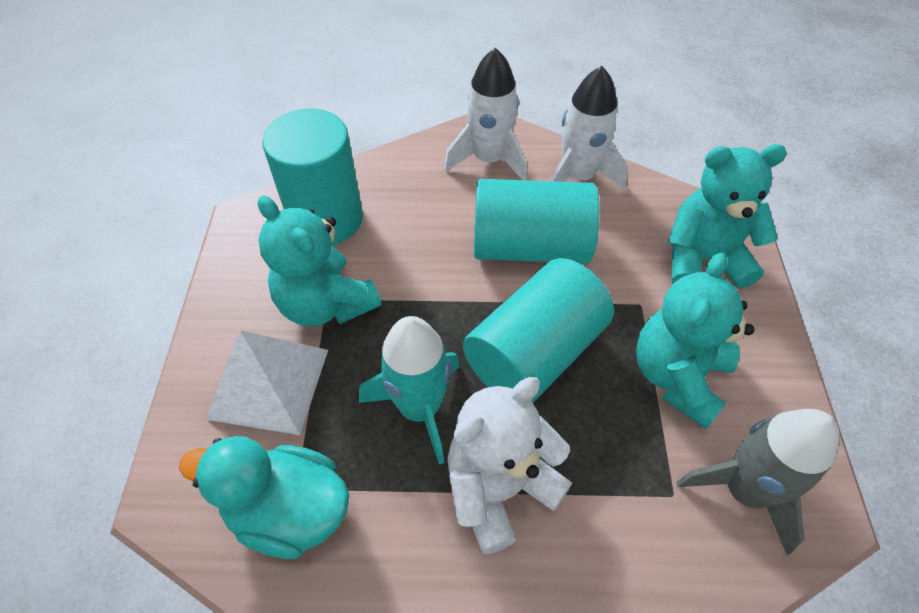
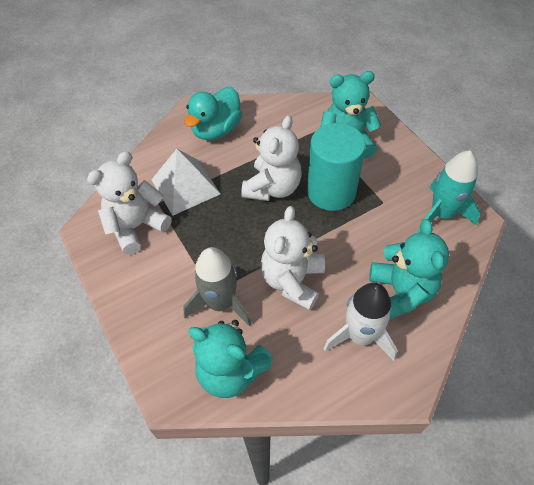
turquoise cylinder: [262,109,363,245] [463,258,614,403] [474,179,599,264] = 3 -> [307,123,366,211] = 1
white rocket: [444,48,527,180] [549,66,628,189] = 2 -> [323,283,397,361] = 1
white teddy bear: [447,377,572,555] = 1 -> [87,151,172,254] [241,115,302,201] [260,206,325,310] = 3

